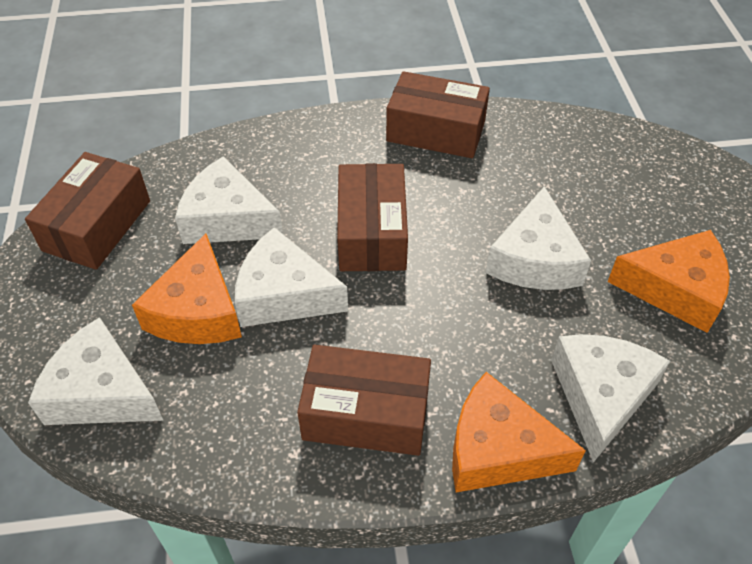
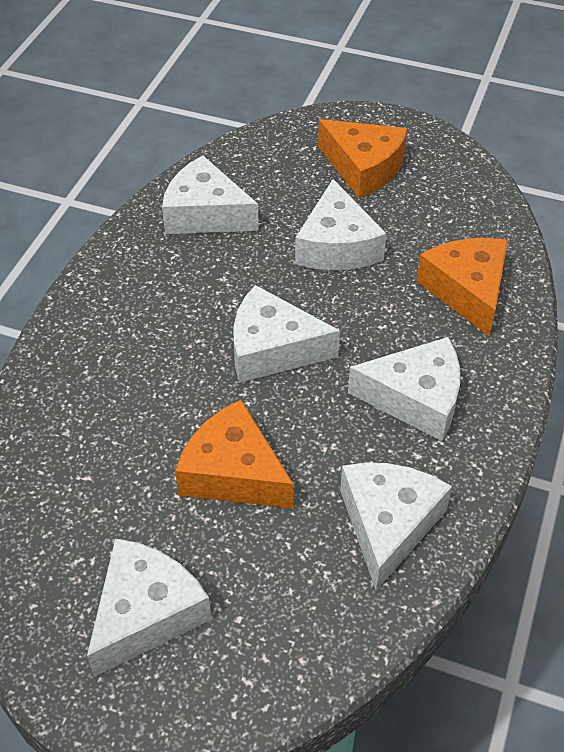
brown box: [25,152,150,270] [297,345,431,456] [337,163,408,271] [386,71,490,158] = 4 -> none = 0
white cheese: [28,317,164,425] [175,156,283,244] [235,227,348,327] [486,186,591,290] [551,334,670,463] = 5 -> [87,538,212,677] [162,156,259,234] [234,285,340,383] [295,179,387,270] [340,463,452,590] [348,337,460,441] = 6

